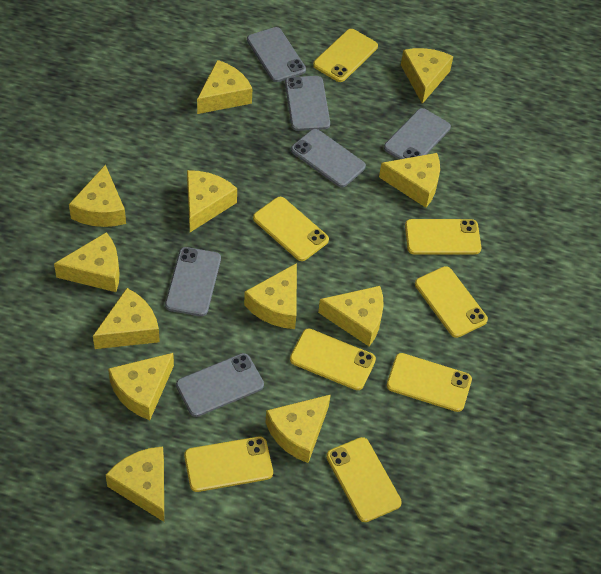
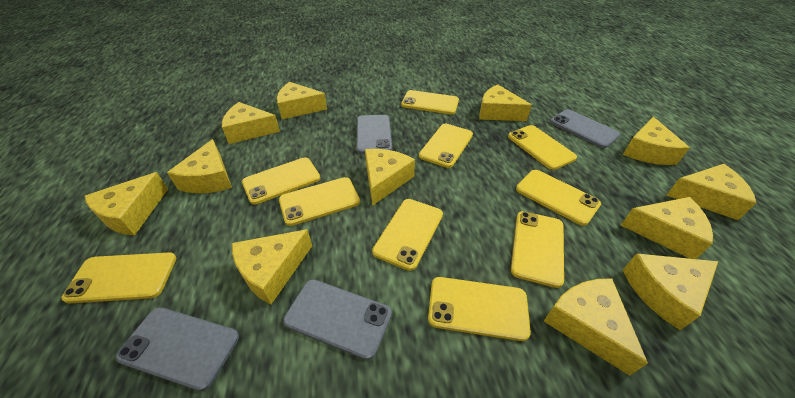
grey phone: [165,247,221,316] [176,353,264,417] [247,27,306,82] [285,76,330,131] [291,129,366,187] [384,108,451,160] = 6 -> [116,307,239,391] [283,279,392,360] [356,115,392,154] [550,109,620,148] = 4
yellow phone: [184,436,273,492] [253,197,329,261] [290,329,376,390] [313,29,378,82] [326,437,402,522] [386,353,472,412] [405,219,481,254] [415,266,488,338] = 8 -> [61,252,176,304] [242,157,320,205] [279,177,360,226] [372,199,443,271] [401,90,459,114] [419,124,473,168] [428,277,531,341] [508,125,577,170] [511,211,564,288] [516,170,601,226] = 10

